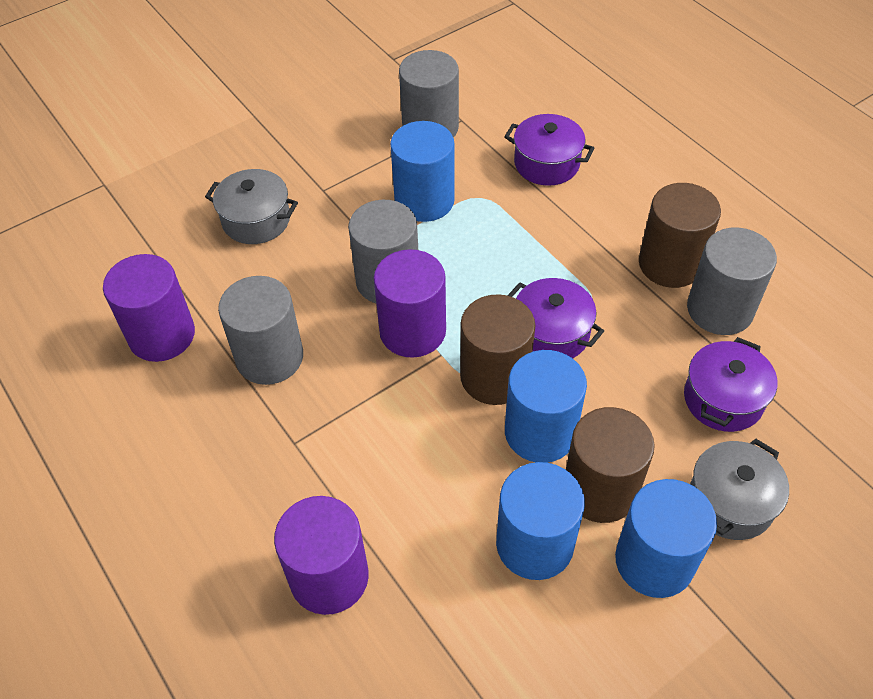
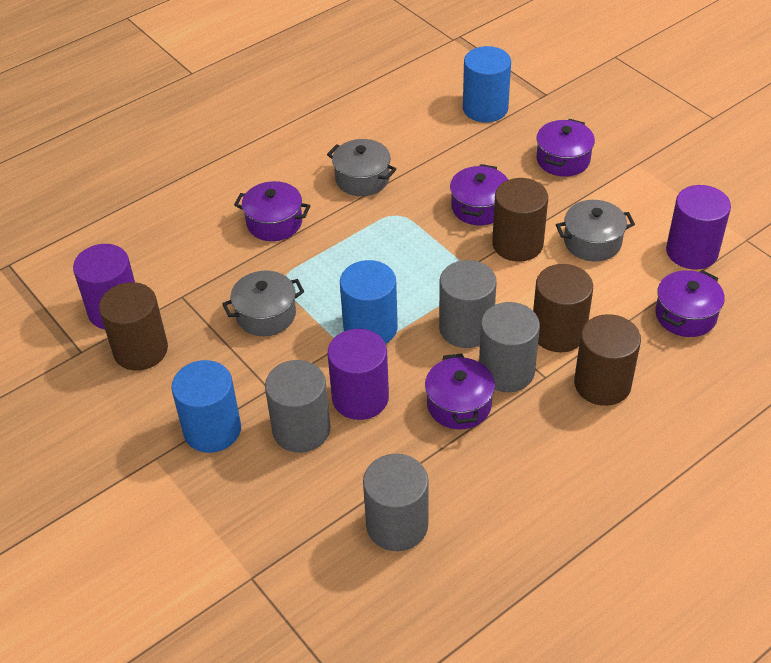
blue cylinder: [390,121,455,222] [496,462,585,580] [505,350,587,463] [615,479,717,598] = 4 -> [171,360,241,453] [340,260,398,344] [463,46,511,122] = 3
brown cylinder: [460,294,535,405] [566,407,655,523] [639,183,721,288] = 3 -> [99,282,168,371] [492,178,548,262] [533,264,593,352] [574,314,641,406] = 4
grey pot: [205,169,298,244] [690,439,789,540] = 2 -> [222,271,304,336] [327,139,397,196] [556,200,635,262] = 3
purple pot: [504,114,595,186] [507,278,604,358] [684,337,777,432] = 3 -> [234,181,310,241] [425,353,495,429] [450,164,508,225] [536,119,595,177] [655,270,725,337] = 5

